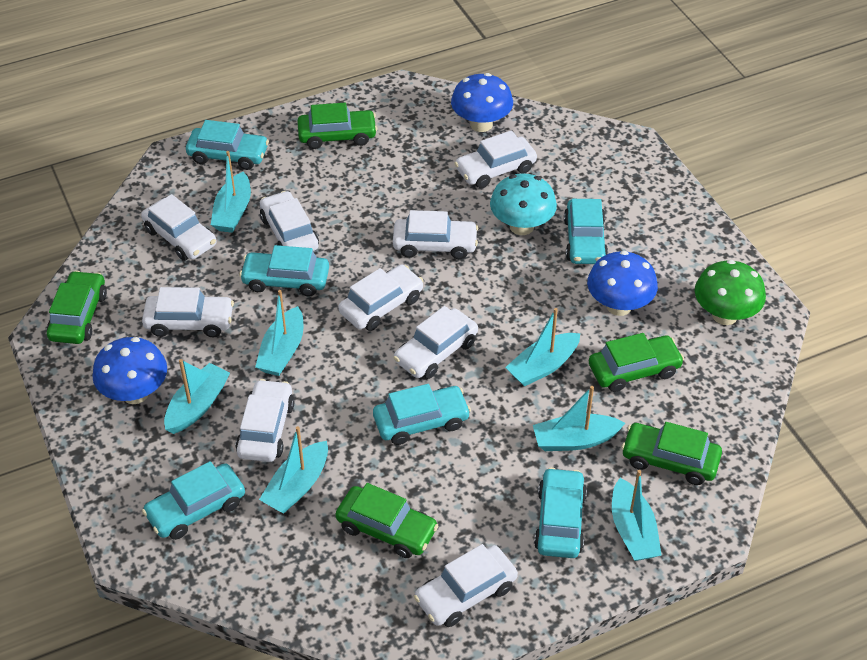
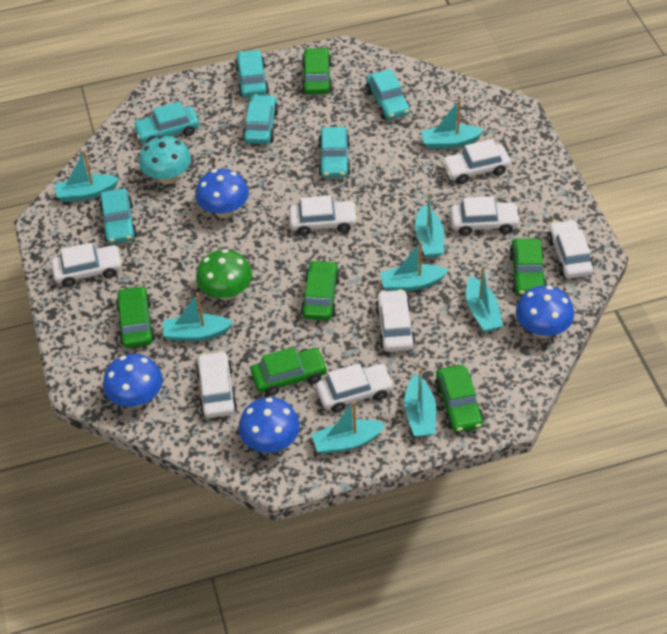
blue mushroom: [92,337,167,404] [451,73,513,132] [587,251,658,316] = 3 -> [103,354,163,407] [195,169,249,218] [238,397,300,453] [516,286,574,338] = 4
green car: [47,271,107,344] [297,103,377,149] [335,483,439,558] [589,333,684,392] [621,422,722,485] = 5 -> [116,285,155,348] [251,347,328,396] [301,260,340,320] [302,47,332,95] [435,365,484,432] [509,238,547,296] = 6
turquoise boat: [164,359,230,434] [211,151,251,233] [255,290,303,376] [259,426,328,513] [505,308,580,386] [533,386,625,451] [612,470,661,561] = 7 -> [55,150,119,202] [163,293,233,341] [311,401,386,454] [380,241,449,291] [404,368,436,437] [415,192,444,258] [421,99,484,149] [466,265,503,332] = 8
white car: [141,194,217,261] [142,287,234,337] [235,379,294,462] [260,191,319,251] [338,265,424,331] [393,210,478,259] [394,306,478,379] [414,544,518,627] [454,130,537,188] = 9 -> [51,243,122,287] [196,351,237,418] [289,196,358,236] [316,363,394,413] [375,289,415,352] [442,139,511,184] [450,196,520,236] [547,219,593,279] = 8

